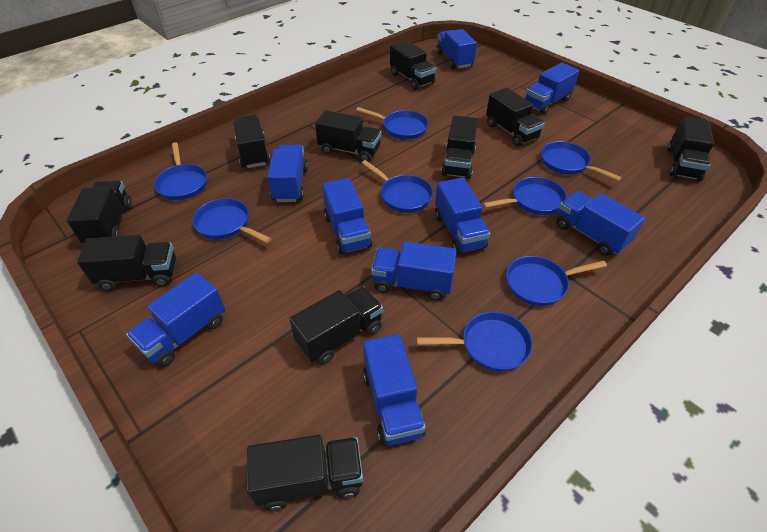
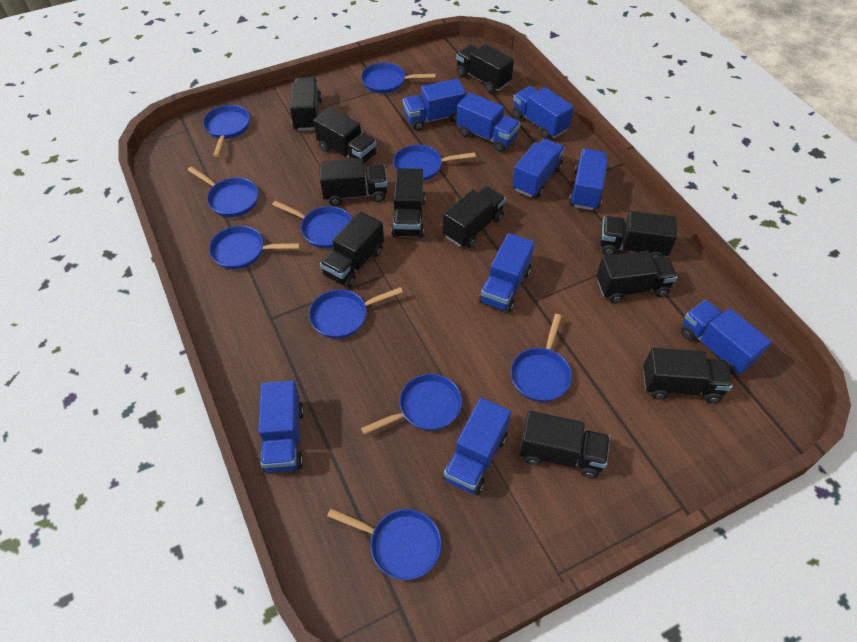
black truck: [66,180,132,243] [77,235,176,291] [233,115,270,168] [246,435,363,511] [289,287,383,365] [315,110,381,162] [390,40,436,90] [441,116,478,179] [486,88,545,146] [667,117,714,181] = 10 -> [290,77,322,131] [313,108,377,164] [319,158,387,206] [320,211,384,288] [391,168,425,238] [443,186,506,248] [456,44,514,93] [519,411,610,478] [597,251,678,303] [600,211,677,257] [643,348,732,403] = 11
blue pan: [154,142,207,200] [192,198,271,243] [356,107,428,140] [362,160,433,213] [416,311,532,372] [483,177,567,215] [506,256,607,306] [541,141,622,181] = 8 -> [187,166,258,217] [203,105,250,157] [209,226,300,269] [272,201,352,248] [309,287,403,339] [327,509,442,580] [361,62,436,93] [361,374,462,435] [393,145,476,181] [511,314,572,402] = 10

